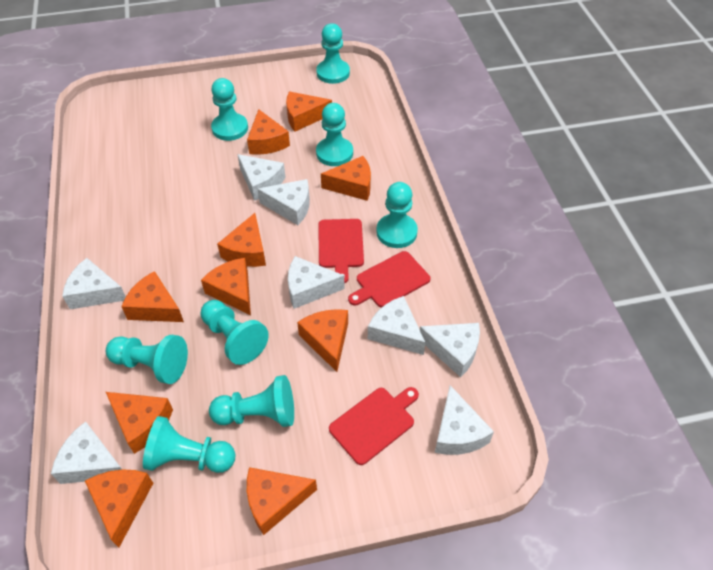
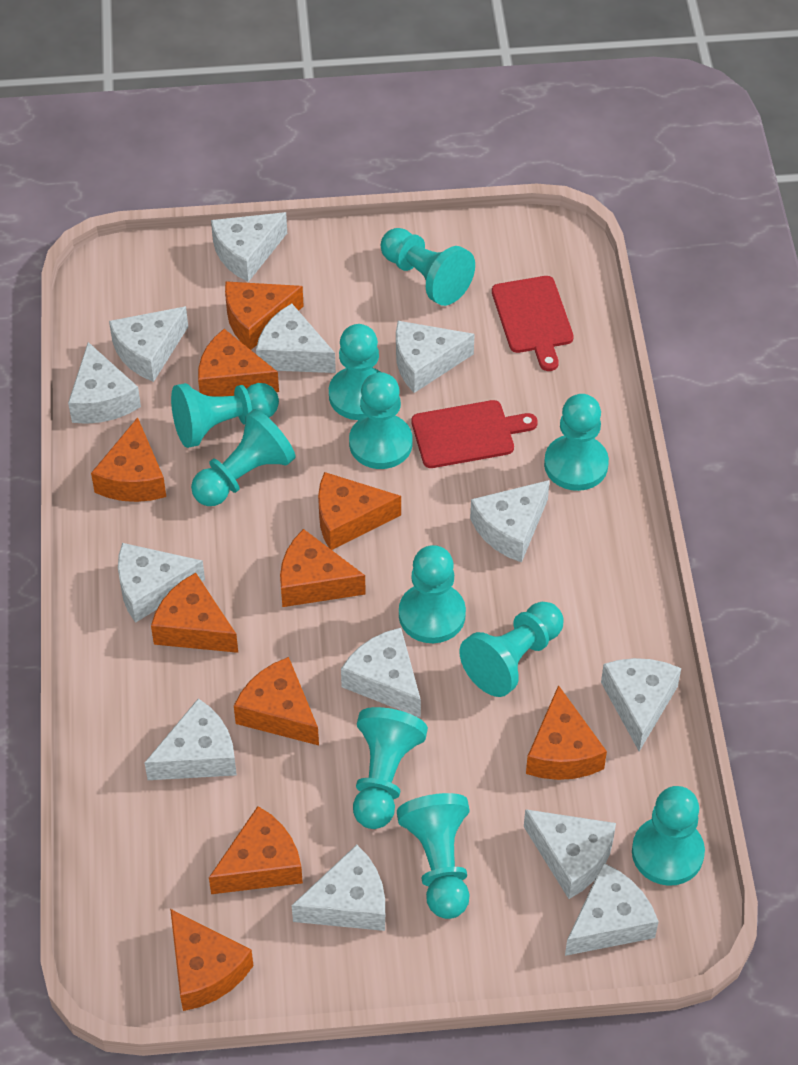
red cutting board: [319,219,364,283] [329,387,419,465] [348,251,431,308] = 3 -> [411,400,538,468] [492,276,574,371] = 2
turquoise pawn: [106,335,188,384] [143,416,236,473] [200,300,269,365] [209,375,294,427] [211,78,248,141] [316,23,350,84] [316,103,353,166] [376,182,418,248] = 8 -> [171,383,279,448] [191,409,295,506] [329,324,381,420] [349,372,412,469] [353,707,428,829] [381,228,475,306] [397,793,470,919] [399,545,466,643] [459,602,564,697] [544,394,609,491] [632,786,705,886] = 11
white cheese: [51,421,122,484] [62,258,126,309] [237,154,285,201] [258,179,310,225] [288,256,345,309] [368,296,426,355] [420,323,480,377] [435,385,494,455] = 8 -> [68,342,141,424] [109,306,188,382] [118,543,205,623] [144,698,237,780] [211,212,287,282] [256,304,336,373] [292,845,385,931] [341,628,421,718] [396,321,475,393] [470,480,550,563] [524,809,616,899] [565,863,659,956] [601,658,681,751] = 13

